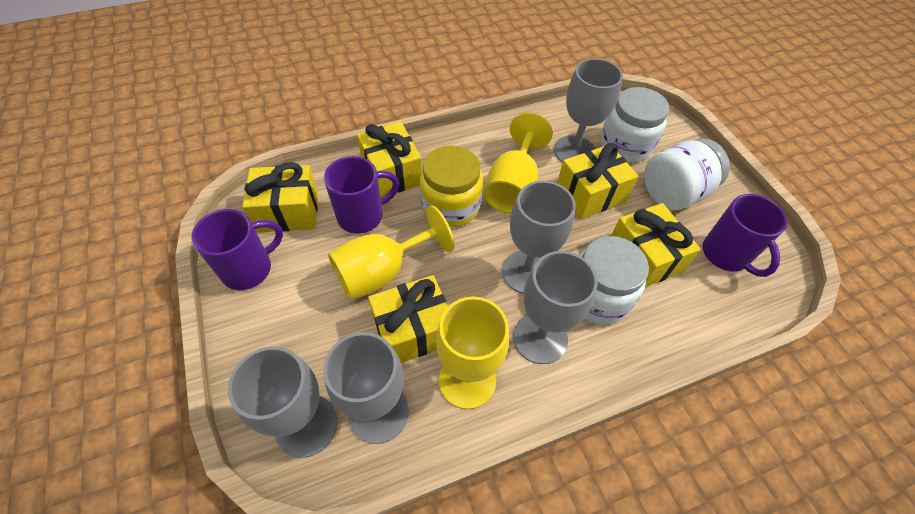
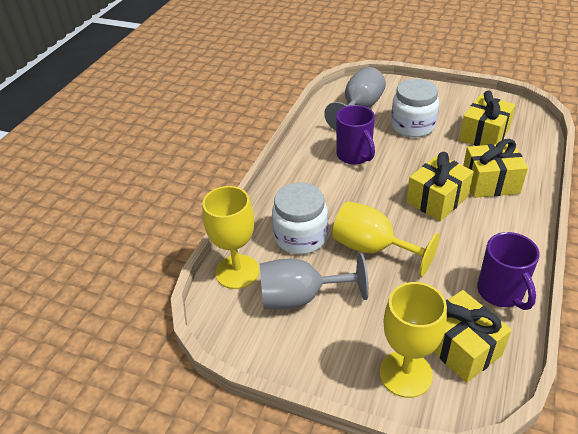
grey goblet: [228,346,338,458] [323,332,409,444] [502,181,576,294] [513,251,598,364] [554,58,623,163] = 5 -> [260,253,369,309] [324,67,386,131] = 2
purple mug: [192,209,283,290] [324,156,399,234] [703,194,787,277] = 3 -> [336,105,375,165] [477,232,540,310] = 2
white jar: [579,236,649,324] [601,87,669,162] [644,138,730,210] = 3 -> [272,183,328,254] [391,79,439,138] = 2
yellow gift: [242,162,318,233] [357,122,422,198] [368,275,448,363] [557,143,639,219] [611,203,701,287] = 5 -> [406,152,474,221] [434,290,512,383] [459,91,516,146] [463,139,528,198] = 4
yellow jar: [420,146,483,227] = 1 -> none = 0

